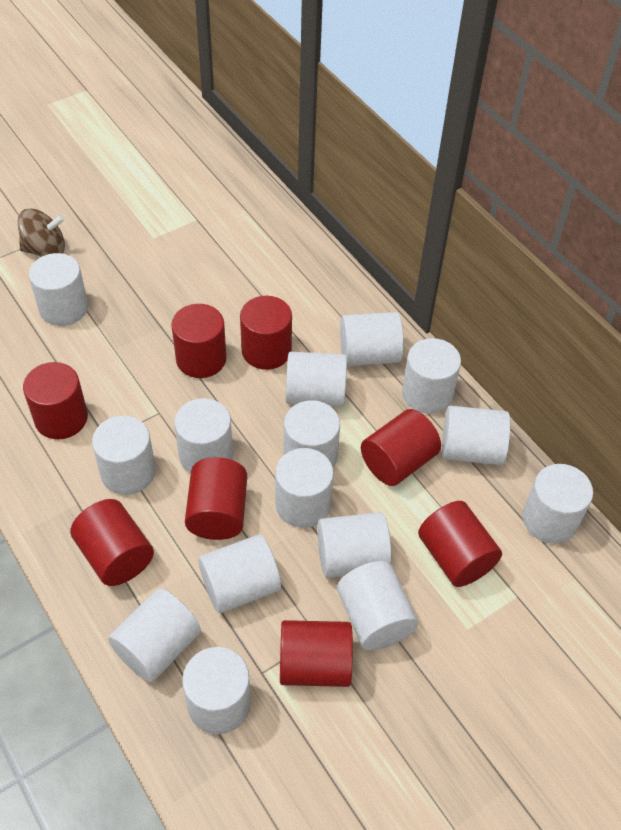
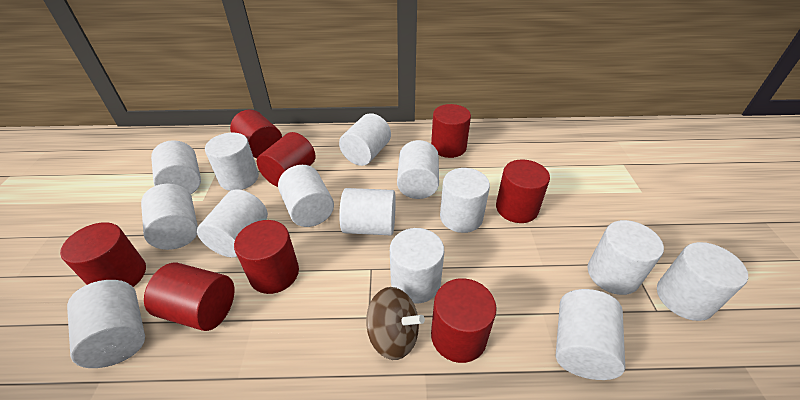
white cylinder: [29,253,88,326] [92,416,156,495] [108,588,201,682] [174,398,233,473] [182,647,251,734] [198,534,281,613] [275,448,334,528] [284,400,340,468] [286,352,347,407] [317,512,392,578] [337,561,418,650] [340,312,404,366] [402,338,461,414] [442,406,511,465] [523,464,593,544] = 15 -> [67,280,145,368] [141,184,198,250] [151,140,201,194] [197,189,268,257] [205,133,259,191] [278,165,334,227] [339,113,391,166] [339,188,396,235] [390,228,444,303] [397,140,439,199] [440,168,490,233] [556,289,625,380] [588,220,664,295] [657,242,748,321] = 14

